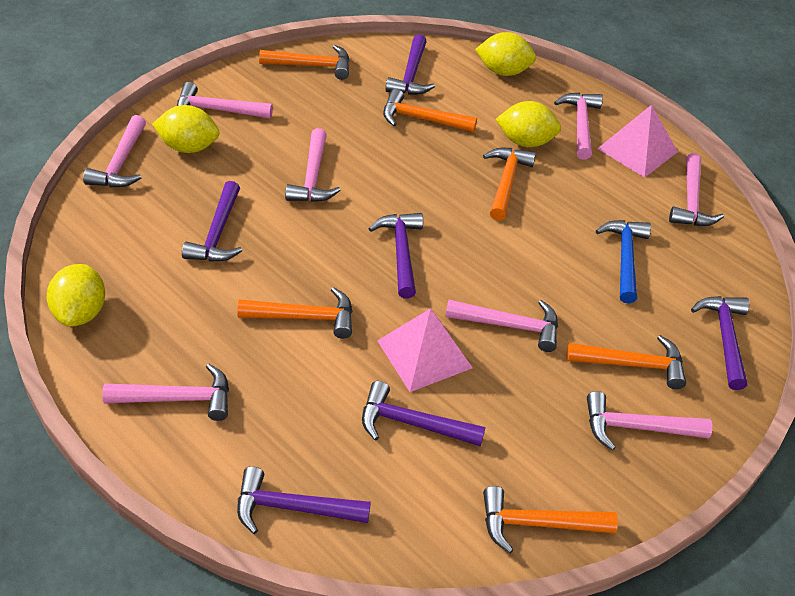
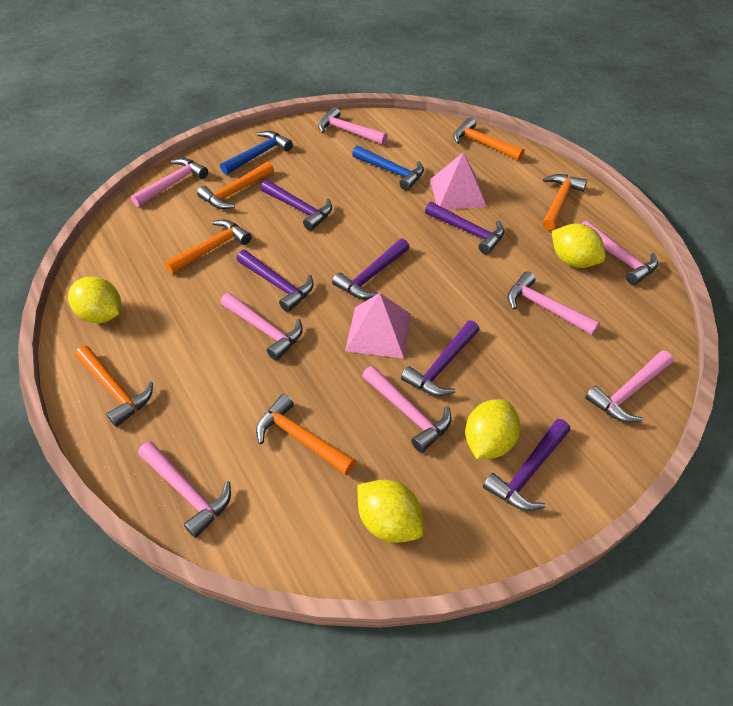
blue hammer: [596,220,651,303] = 1 -> [220,131,293,175] [352,146,424,191] = 2

